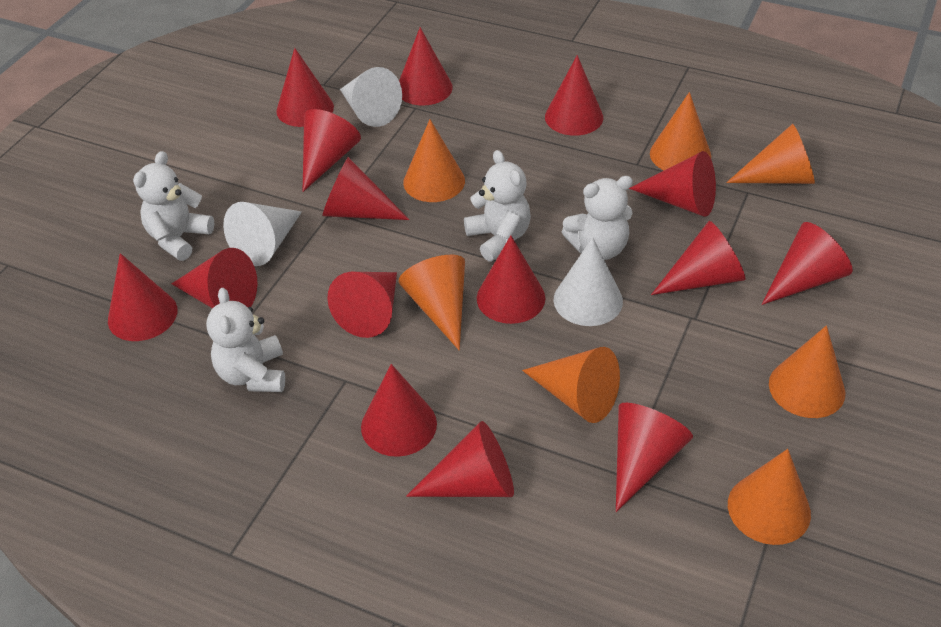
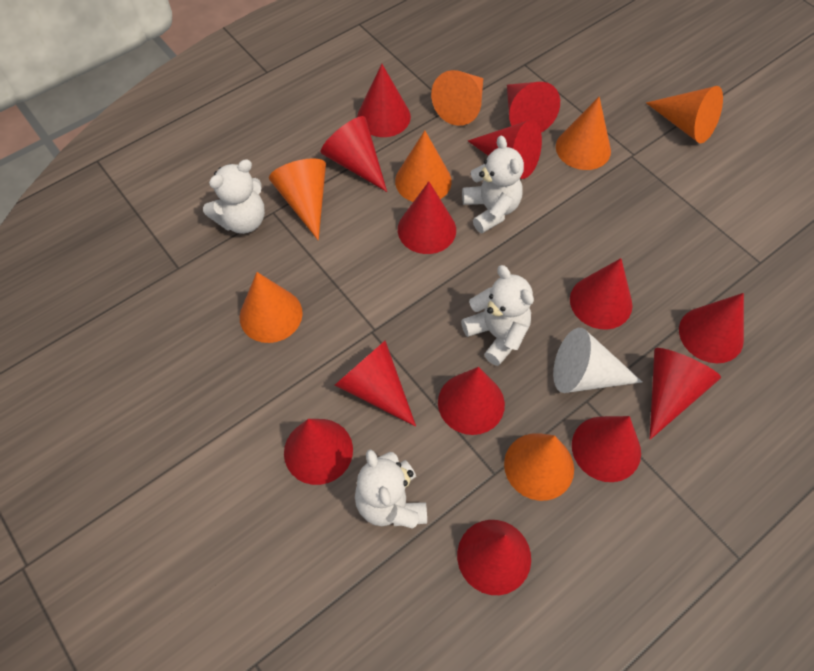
red cone: [108,253,177,341] [172,248,258,309] [276,48,334,127] [302,109,361,192] [322,157,409,220] [327,272,397,338] [361,364,437,457] [399,27,453,106] [406,421,514,497] [477,235,546,324] [545,55,603,136] [616,403,693,512] [629,151,716,217] [651,221,746,295] [761,222,853,305] = 15 -> [284,419,353,485] [321,116,387,192] [335,341,416,427] [357,64,411,137] [398,181,456,254] [438,367,505,435] [457,520,531,595] [468,120,542,179] [507,82,560,133] [570,258,632,329] [572,416,641,482] [649,348,721,440] [679,293,744,363] = 13
white cone: [223,202,302,266] [340,67,402,127] [553,237,623,326] = 3 -> [553,328,642,393] = 1

